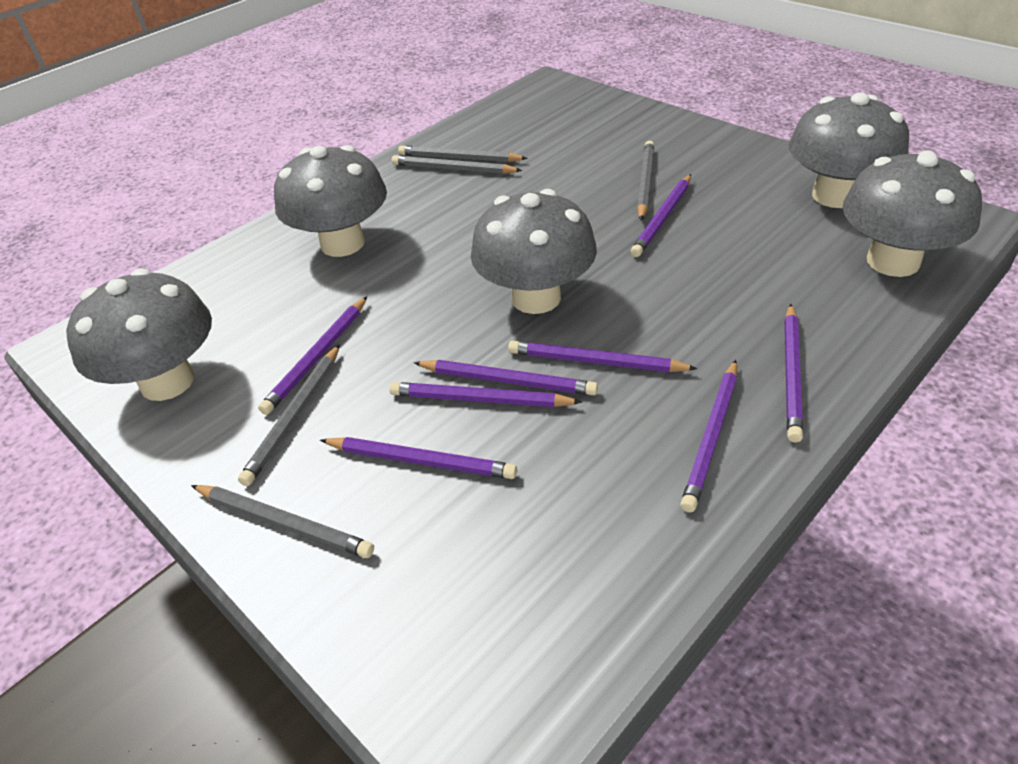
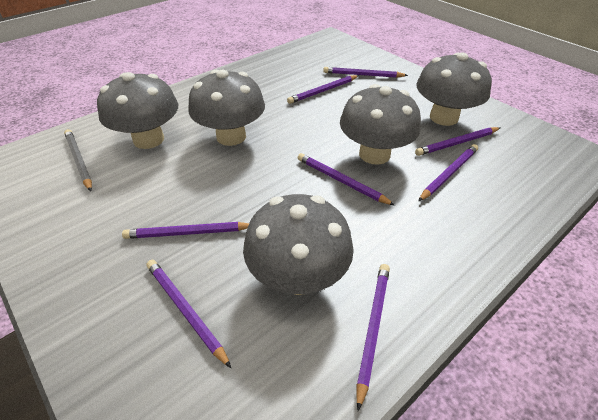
grey pencil: [191,485,374,558] [238,344,340,486] [392,155,522,174] [398,145,528,162] [637,141,654,220] = 5 -> [64,129,92,191] = 1

